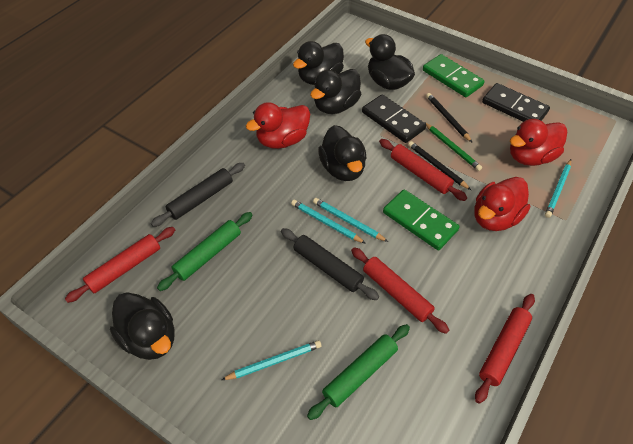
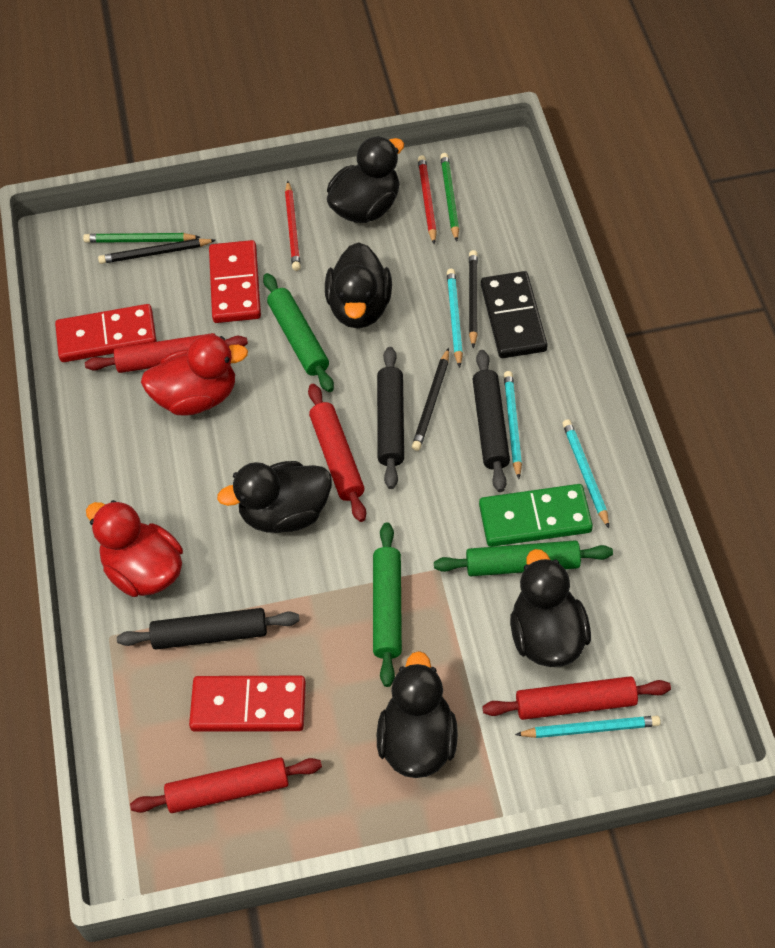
black domino: [362,94,426,143] [482,83,550,122] = 2 -> [481,271,548,358] = 1
black pencil: [408,141,471,190] [426,93,473,143] = 2 -> [98,239,216,264] [412,348,449,451] [469,250,478,348] = 3
black rolling pin: [151,163,245,227] [281,228,379,300] = 2 -> [117,608,299,649] [377,347,404,489] [472,350,510,492] = 3
green domino: [383,189,459,250] [423,54,485,97] = 2 -> [479,484,593,547] = 1
green pencil: [424,122,482,171] = 1 -> [83,233,200,243] [440,153,459,242] = 2
green rolling pin: [157,212,253,291] [307,324,410,420] = 2 -> [263,273,334,392] [373,522,402,687] [434,540,613,576] = 3
red domino: none = 0 -> [55,304,157,362] [189,676,306,732] [209,240,261,323] = 3
red duck: [246,102,310,149] [474,177,530,231] [510,119,567,166] = 3 -> [86,500,183,597] [141,334,248,415] = 2
red pencil: none = 0 -> [285,181,301,271] [418,155,437,245] = 2

